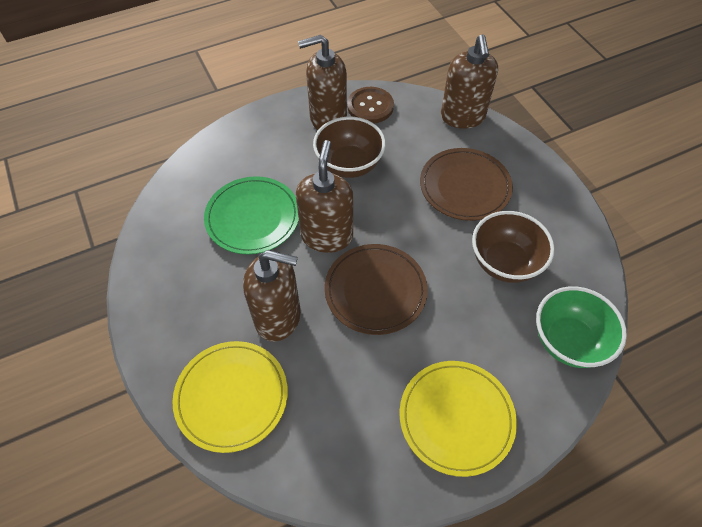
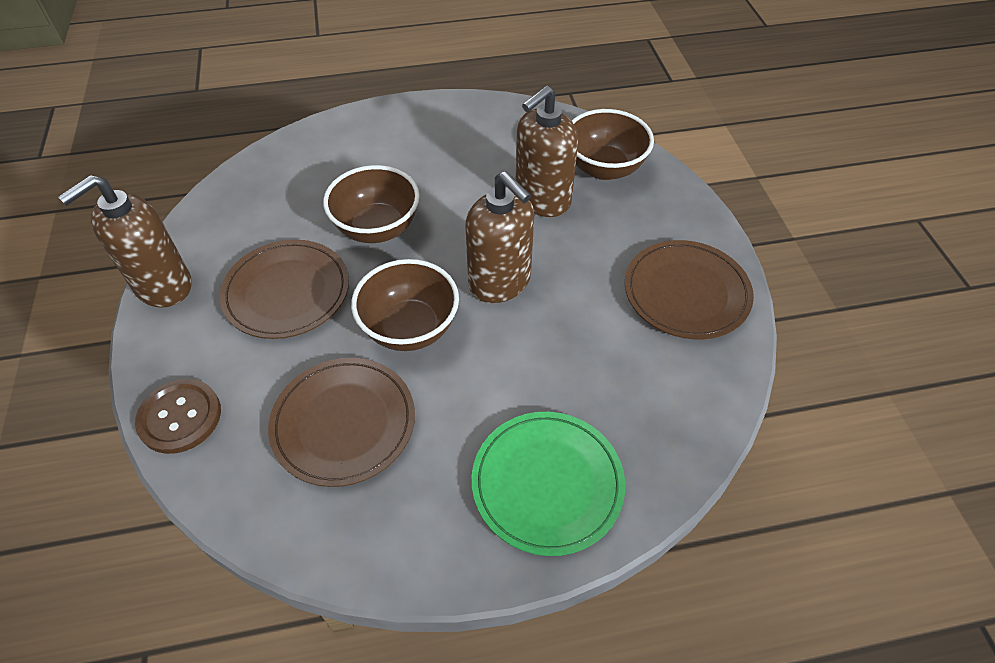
brown bowl: [313,117,386,178] [472,211,555,283] = 2 -> [323,165,420,243] [351,259,459,351] [572,109,654,180] = 3
brown plate: [324,244,428,335] [420,148,513,221] = 2 -> [220,240,349,339] [268,358,415,487] [625,240,754,339] = 3
brown soap dispenser: [243,250,301,342] [296,140,353,253] [298,35,347,130] [441,34,498,129] = 4 -> [58,175,192,308] [465,171,534,303] [516,85,579,217] = 3
green bowl: [536,286,627,368] = 1 -> none = 0
yellow plate: [172,341,288,453] [400,361,517,477] = 2 -> none = 0

